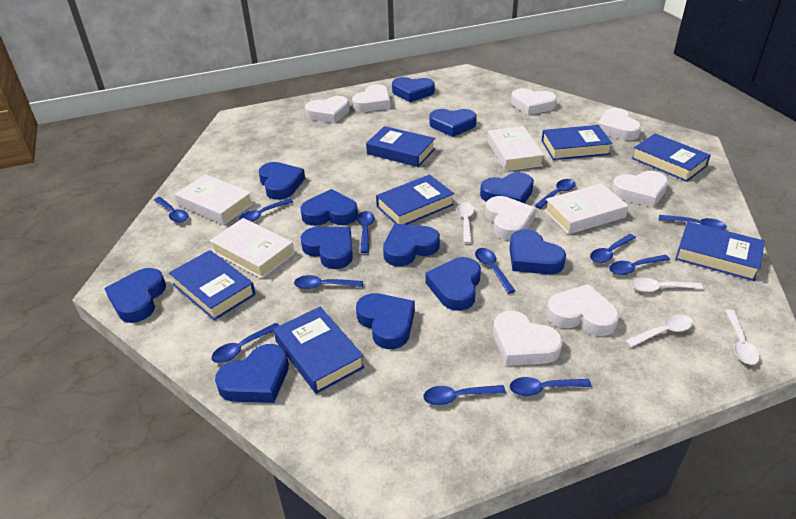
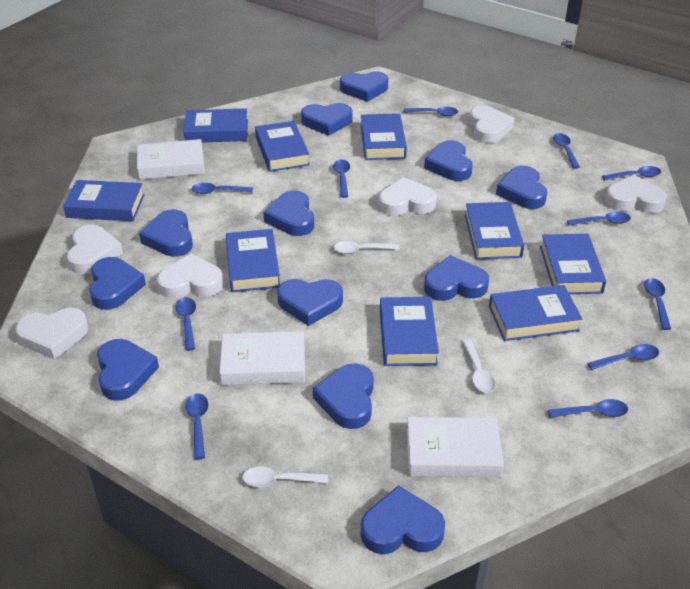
blue book: [169,250,256,320] [273,307,365,394] [366,126,435,167] [376,175,454,225] [542,125,613,160] [632,133,711,182] [675,221,765,281] = 7 -> [63,180,144,221] [183,108,248,142] [226,229,280,292] [255,121,310,172] [360,113,407,160] [380,297,439,366] [465,202,524,259] [489,285,582,341] [540,234,606,294] = 9
blue spoon: [154,197,188,223] [211,323,280,363] [238,198,293,222] [294,275,363,289] [357,211,375,253] [423,385,506,406] [475,248,515,294] [510,377,592,396] [534,179,576,209] [590,234,636,263] [609,255,670,275] [659,215,727,230] = 12 -> [175,297,196,351] [185,393,208,460] [192,183,253,194] [333,159,350,198] [404,107,458,116] [548,399,628,418] [553,133,580,169] [567,212,631,226] [587,344,659,370] [602,166,661,180] [644,278,671,330] = 11
white book: [175,174,254,225] [209,218,295,279] [487,126,544,171] [544,183,629,234] = 4 -> [137,139,205,180] [219,331,305,385] [407,417,504,477] = 3
white heart: [305,96,350,123] [352,84,390,112] [485,196,536,240] [493,311,563,366] [511,88,557,115] [546,284,619,336] [598,108,641,140] [612,171,668,208] = 8 -> [15,308,89,359] [67,225,123,274] [157,254,223,299] [379,177,437,216] [469,106,515,143] [605,175,667,213] = 6
white spoon: [457,203,474,244] [625,314,693,347] [631,278,703,292] [725,310,760,365] = 4 -> [243,466,328,487] [334,241,400,254] [462,339,495,393] = 3

